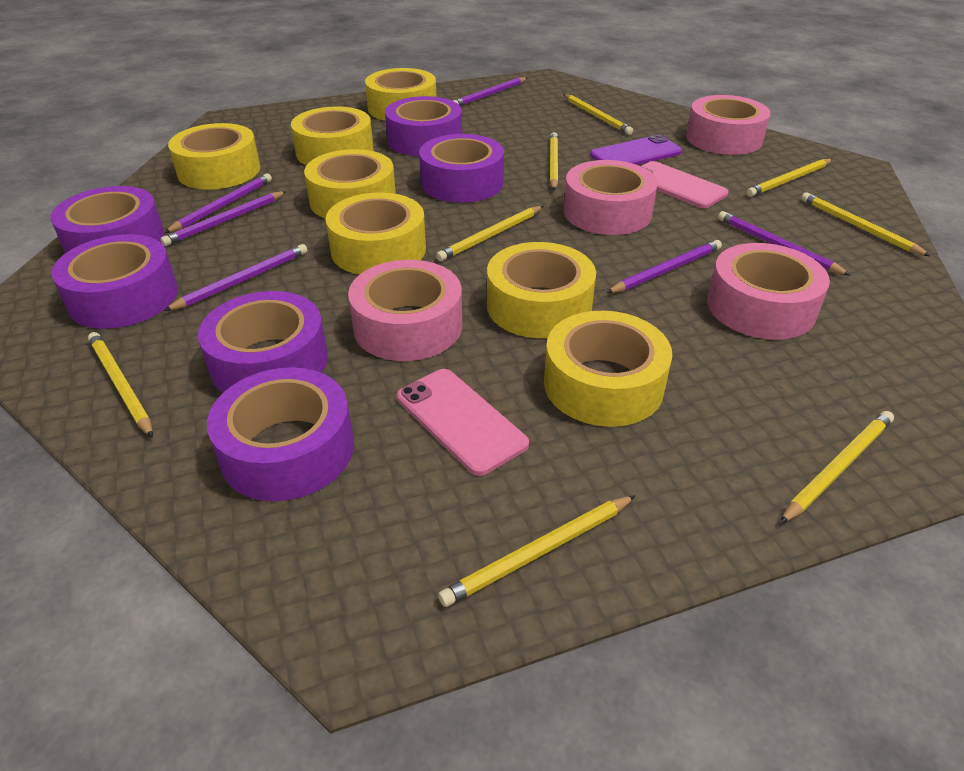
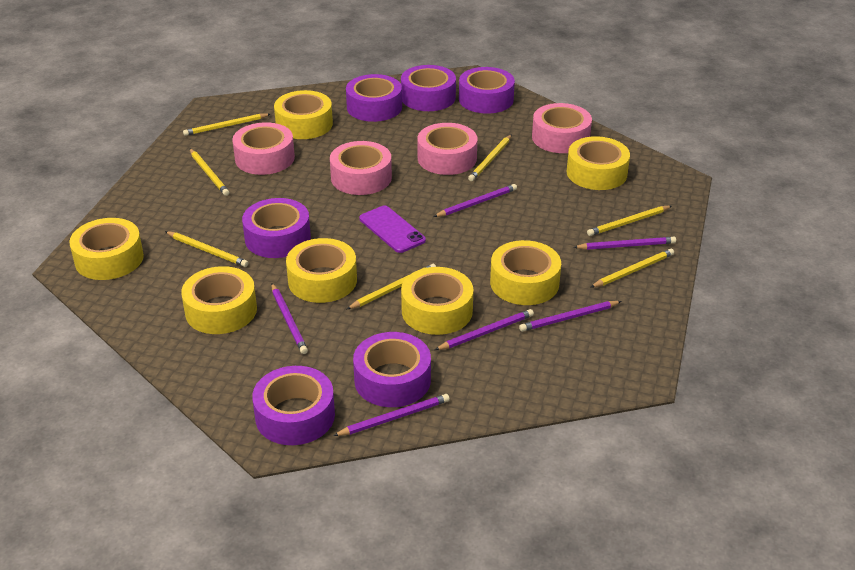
pink phone: [397,369,529,476] [641,161,729,208] = 2 -> none = 0
yellow pencil: [88,332,153,438] [436,206,543,261] [438,495,636,607] [550,132,558,190] [563,94,633,135] [746,159,833,197] [780,411,894,524] [801,192,931,257] = 8 -> [165,231,248,267] [183,114,270,136] [190,149,229,196] [347,264,436,309] [468,135,512,181] [587,206,672,236] [590,249,674,288] = 7

